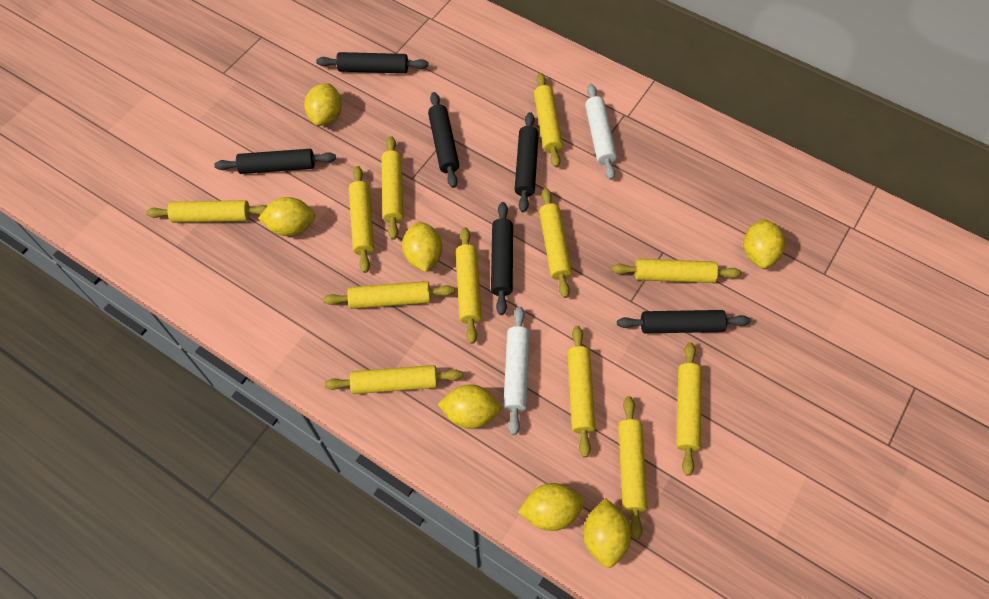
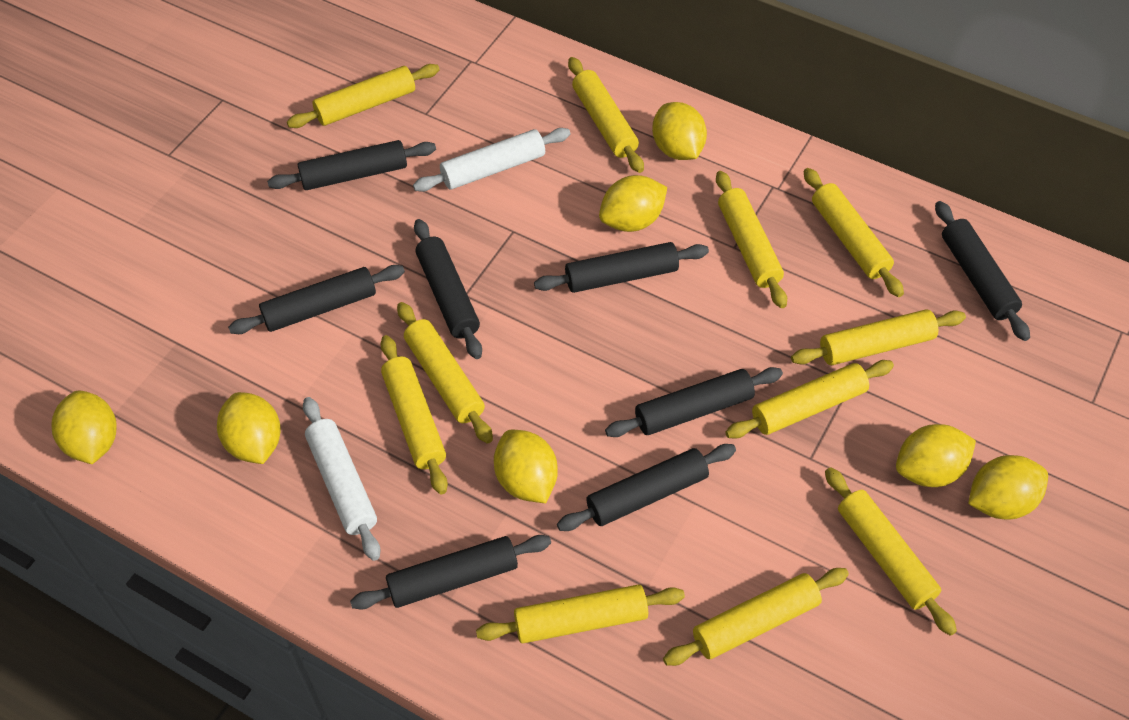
black rolling pin: [214,149,336,174] [316,52,429,73] [428,92,459,188] [491,202,513,315] [514,112,539,213] [617,310,750,333] = 6 -> [228,265,405,334] [267,140,436,190] [350,535,551,610] [414,219,482,359] [534,242,709,293] [557,444,736,531] [605,367,783,437] [935,201,1030,341] = 8
yellow rolling pin: [146,200,267,223] [323,281,455,309] [325,365,463,394] [349,166,374,273] [381,136,403,240] [456,227,482,344] [534,73,563,167] [539,188,572,298] [567,326,595,458] [611,259,741,283] [618,396,648,539] [676,342,702,476] = 12 -> [287,64,440,128] [380,335,448,494] [397,302,493,444] [476,584,685,643] [568,57,644,173] [663,568,849,666] [716,171,787,308] [725,360,894,439] [791,309,966,365] [804,168,904,297] [825,467,957,636] = 11

